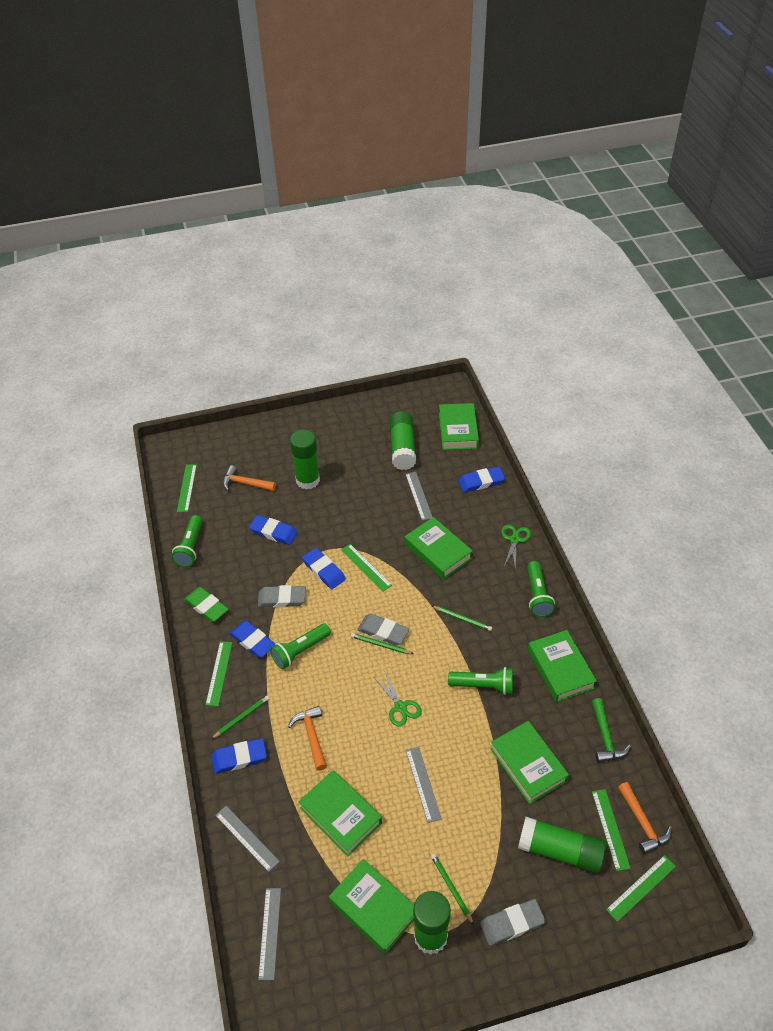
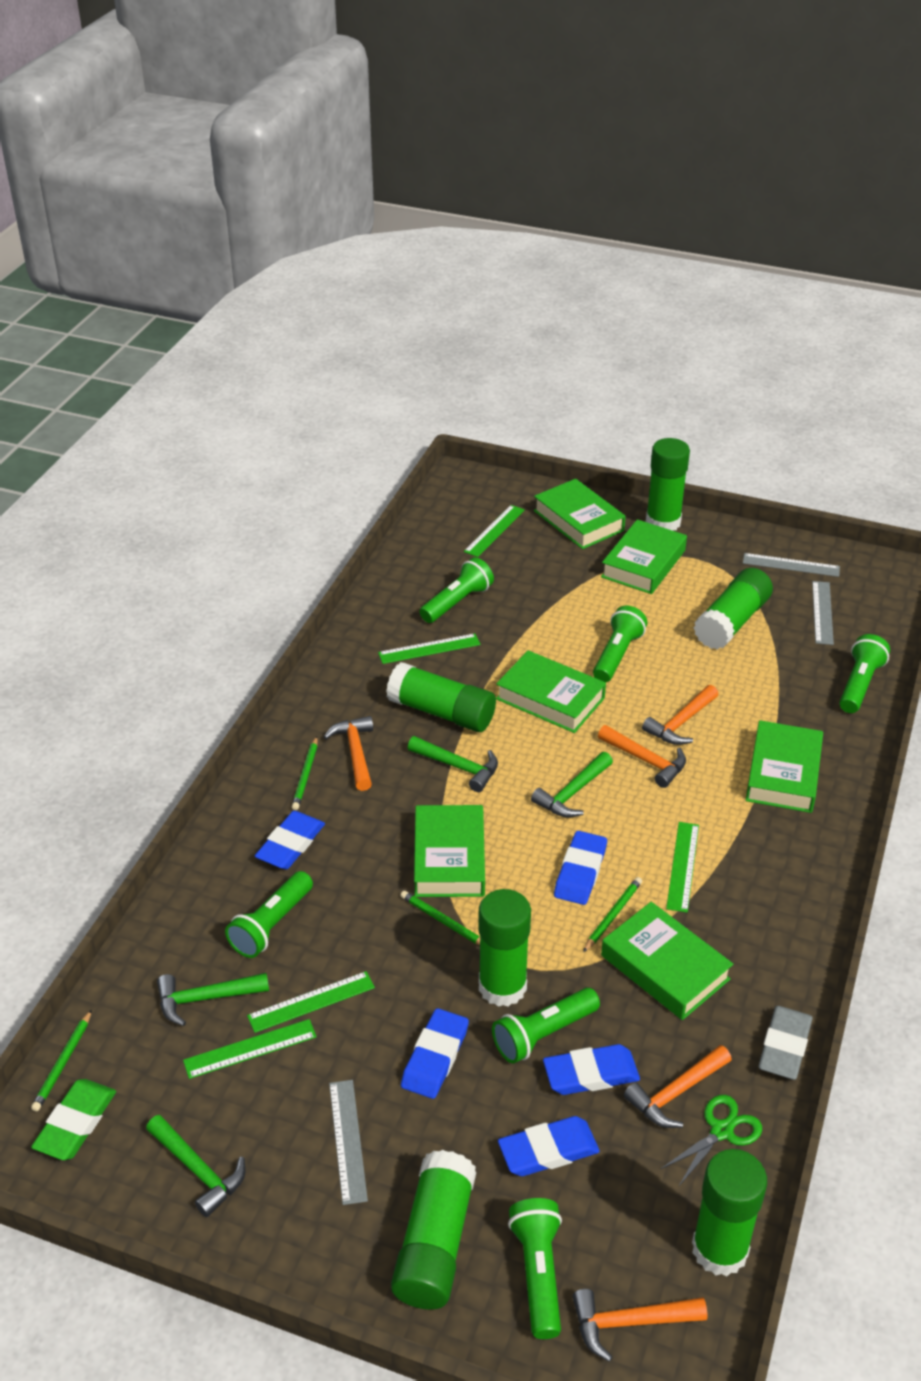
green flashlight: [171,515,203,567] [270,623,331,669] [448,667,513,695] [527,561,555,617] = 4 -> [225,871,313,958] [420,557,494,623] [492,988,600,1064] [508,1198,562,1339] [593,606,647,682] [839,634,890,713] = 6
green glue stick: [290,430,320,490] [389,411,416,470] [413,891,451,955] [518,817,606,874] = 4 -> [386,662,496,732] [391,1150,476,1310] [478,889,531,1007] [646,438,690,531] [692,1149,767,1276] [694,568,773,650] = 6
green hammer: [592,698,631,763] = 1 -> [146,1115,245,1217] [157,973,269,1026] [408,736,498,792] [531,752,613,818] = 4
green scissors: [375,672,422,727] [502,525,531,570] = 2 -> [661,1095,762,1186] = 1
grey eraser: [258,585,306,607] [357,614,409,646] [480,899,546,946] = 3 -> [758,1006,813,1080] = 1
grey ruler: [215,806,280,872] [258,888,281,980] [405,472,432,521] [406,747,442,823] = 4 -> [329,1080,368,1205] [743,553,840,577] [812,581,834,645] = 3
orange hammer: [223,465,276,491] [288,706,327,771] [618,782,672,854] = 3 -> [324,716,373,791] [572,1289,708,1362] [598,725,686,788] [624,1045,732,1128] [642,685,719,745] = 5

